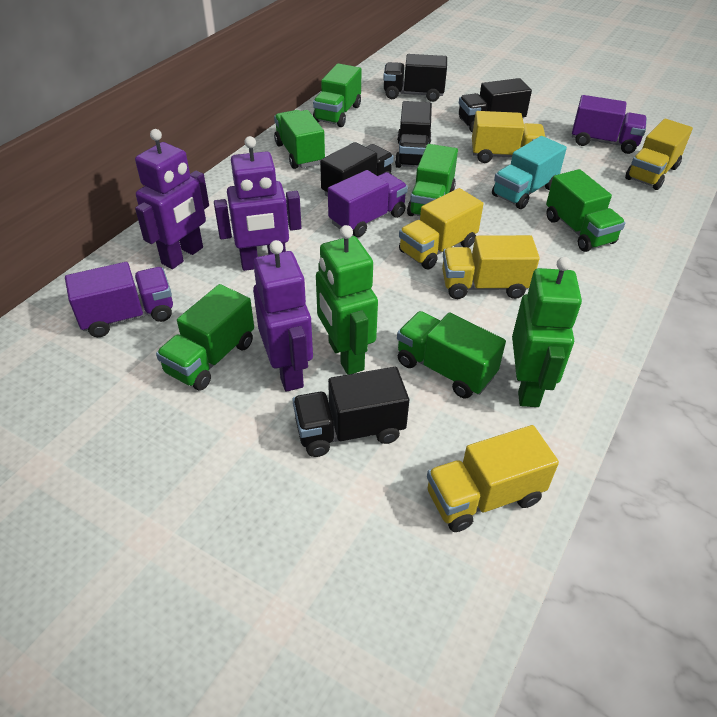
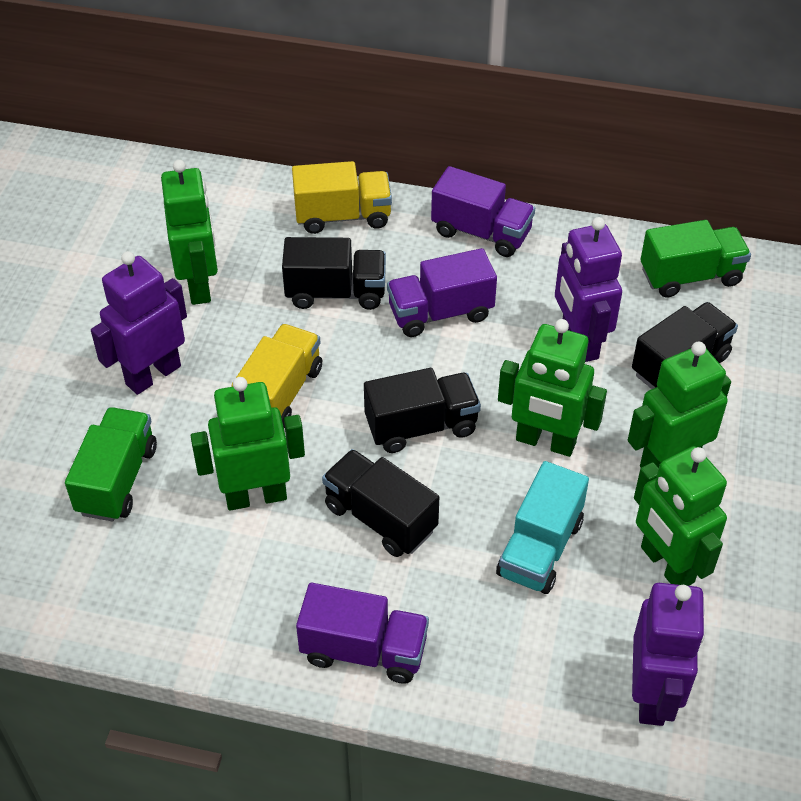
black truck: [292,367,409,457] [320,142,394,196] [383,54,447,102] [395,101,432,168] [459,78,532,133] = 5 -> [282,237,386,310] [322,449,439,557] [364,368,481,453] [632,302,738,389] = 4
green robot: [316,225,378,375] [512,257,582,407] = 2 -> [161,160,218,305] [191,377,305,511] [498,319,607,457] [628,342,731,468] [634,446,727,586] = 5
green truck: [156,284,254,391] [274,110,325,169] [313,63,362,127] [397,311,506,398] [407,144,458,216] [546,169,626,252] = 6 -> [65,407,157,522] [640,220,751,298] = 2
yellow truck: [399,188,483,270] [427,425,559,532] [442,235,540,299] [472,111,546,163] [625,119,693,190] = 5 -> [232,324,322,428] [292,161,392,234] = 2

